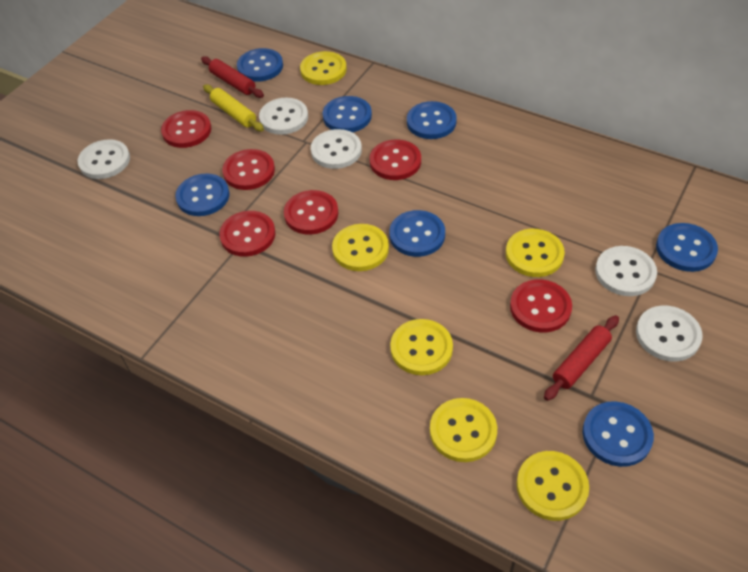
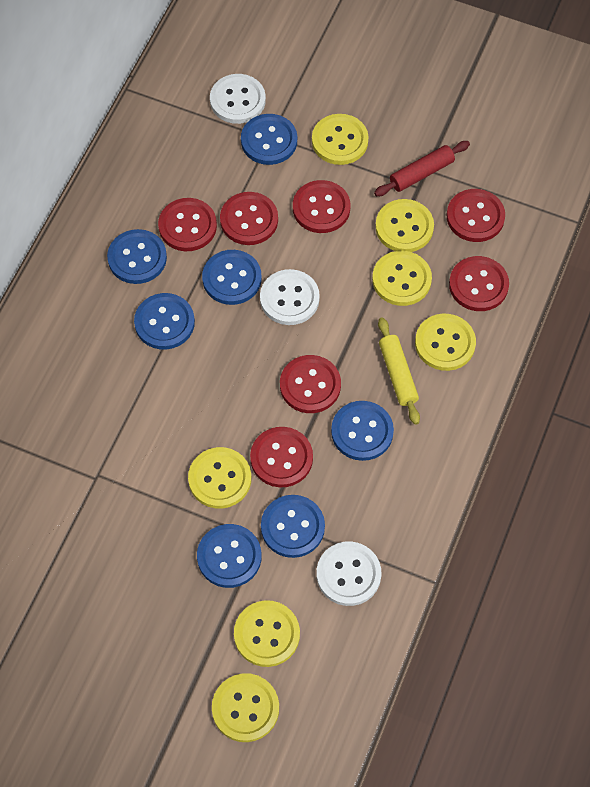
red button: [161,110,211,148] [219,211,276,257] [222,149,275,190] [284,190,338,235] [370,140,421,180] [510,279,572,333] = 6 -> [158,198,217,251] [220,192,278,245] [250,427,313,487] [280,355,341,413] [293,180,350,233] [447,189,505,242] [449,256,509,311] = 7
red rolling pin: [201,56,264,98] [544,315,619,401] = 2 -> [374,141,470,196] = 1
white button: [78,139,130,179] [259,98,308,135] [311,129,362,169] [595,246,657,296] [636,305,703,362] = 5 -> [210,74,266,124] [260,269,320,325] [317,542,381,606] = 3
yellow button: [300,51,347,85] [332,224,389,271] [390,319,453,375] [430,398,497,462] [506,229,565,277] [517,451,589,521] = 6 -> [188,447,251,509] [212,673,279,742] [234,600,300,667] [312,114,369,165] [372,251,432,306] [375,199,434,252] [415,314,476,371] = 7

